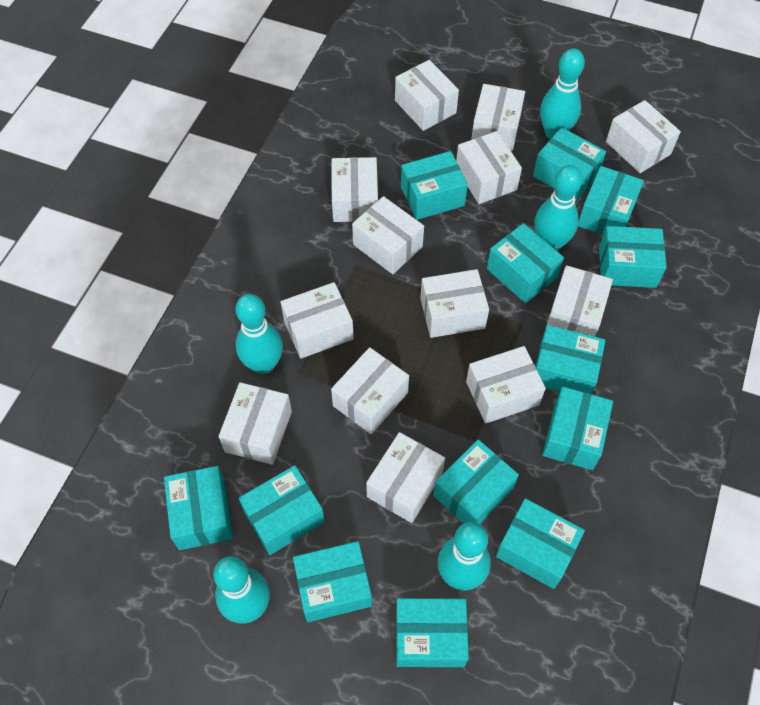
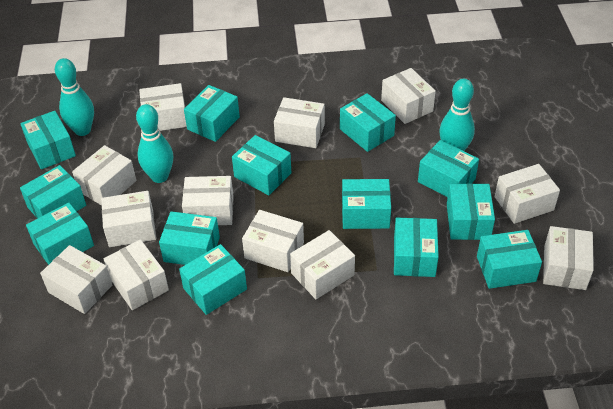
turquoise bowling pin: [213,556,270,624] [235,294,283,374] [438,522,491,591] [534,165,582,251] [540,48,585,139] = 5 -> [55,58,94,136] [136,104,173,183] [439,79,475,151] = 3
white box: [219,382,292,465] [281,282,354,359] [331,347,409,434] [332,157,378,222] [352,196,424,274] [366,432,445,523] [395,60,459,131] [420,269,489,338] [456,131,522,204] [466,346,546,423] [471,84,525,151] [546,265,613,337] [606,100,681,173] = 13 -> [40,245,112,314] [72,145,136,206] [101,191,156,247] [104,239,169,310] [139,83,187,131] [182,176,234,225] [242,210,304,272] [274,97,325,148] [290,230,355,299] [381,68,436,124] [495,164,560,224] [543,226,594,290] = 12

